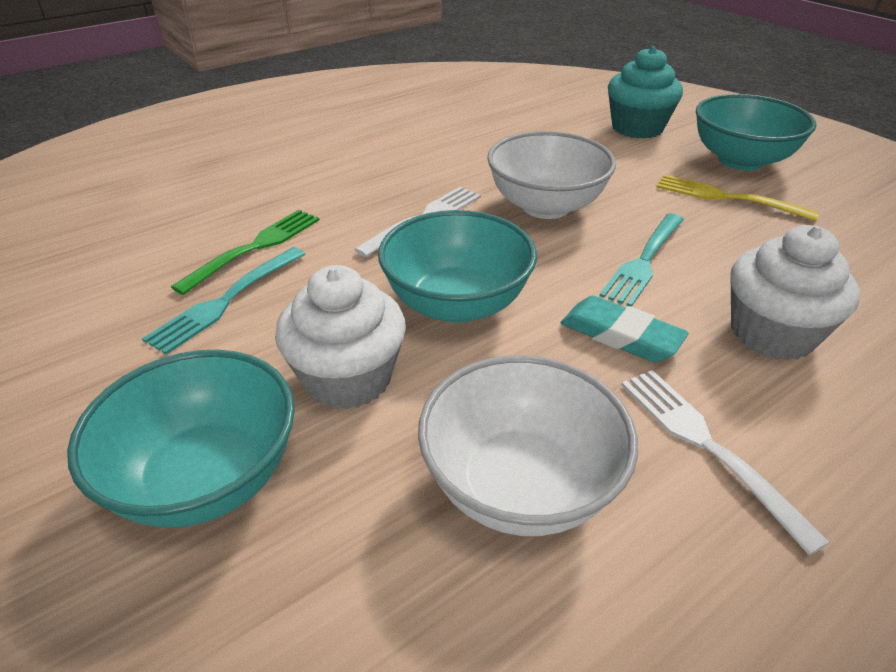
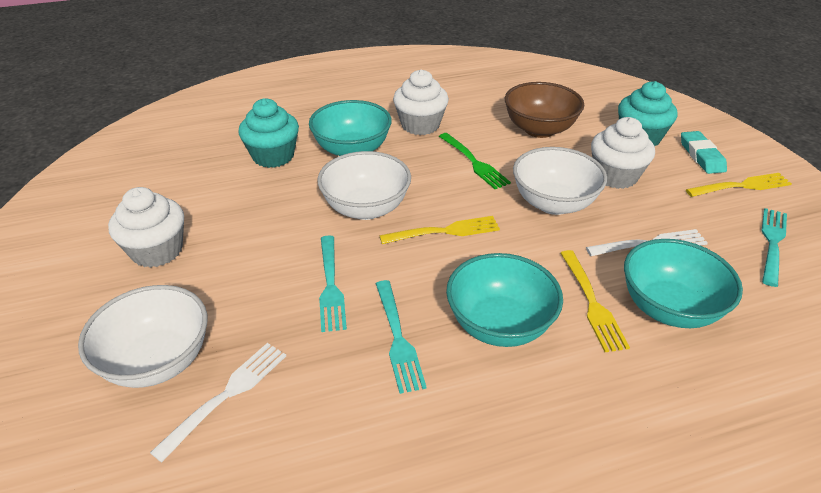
brown bowl: none = 0 -> [505,82,584,138] = 1
turquoise cupcake: [608,46,683,139] = 1 -> [238,98,299,168] [618,81,677,146] = 2
turquoise fork: [142,247,305,355] [599,214,684,307] = 2 -> [319,235,347,332] [376,280,427,394] [762,208,787,287] = 3
white bowl: [418,355,638,536] [487,131,616,219] = 2 -> [78,285,207,388] [317,151,411,220] [513,147,607,215] = 3
white cupcake: [275,265,406,410] [730,225,860,360] = 2 -> [108,187,184,268] [393,69,449,135] [591,117,655,189] = 3
yellow fork: [656,175,820,221] = 1 -> [380,216,500,244] [561,250,630,352] [686,173,792,197] = 3

